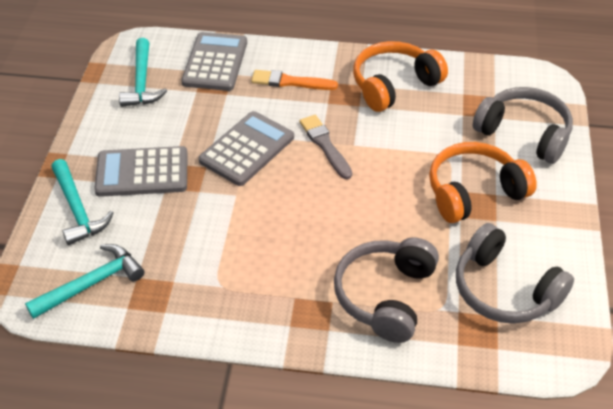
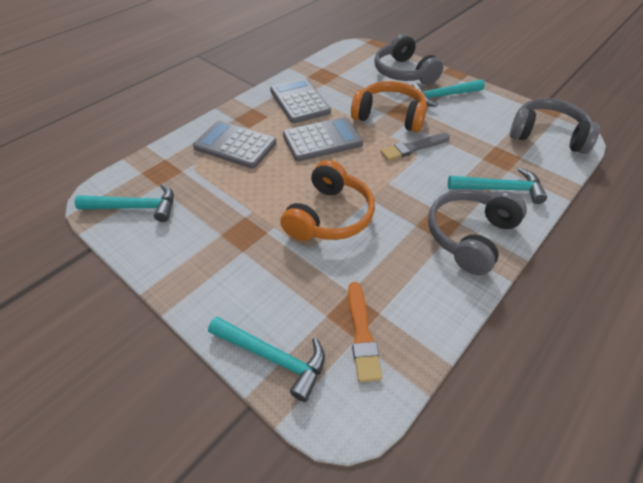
turquoise hammer: [25,244,144,319] [51,159,114,245] [119,38,167,107] = 3 -> [74,184,174,222] [208,316,325,402] [411,79,485,107] [448,168,547,204] = 4

